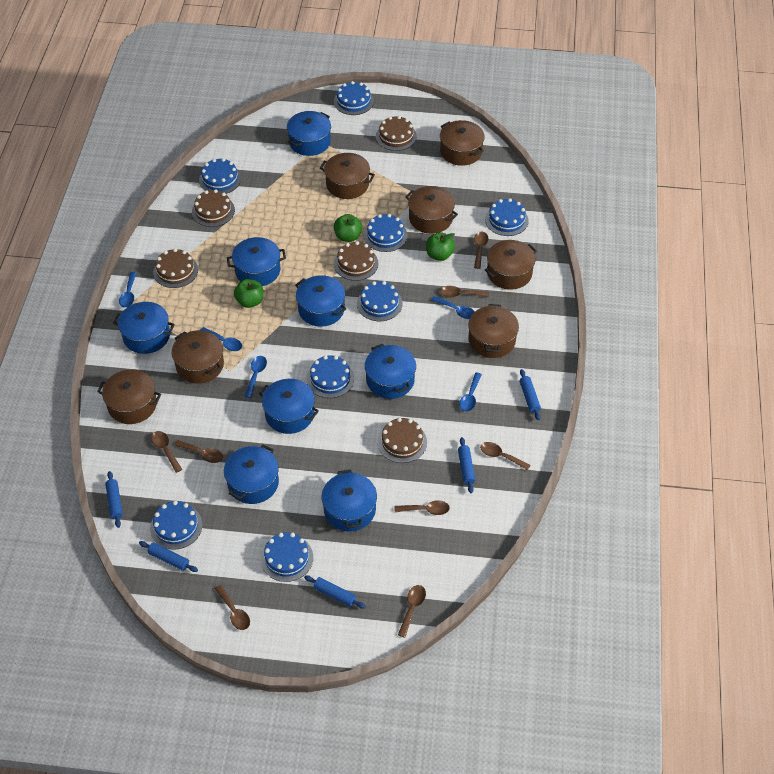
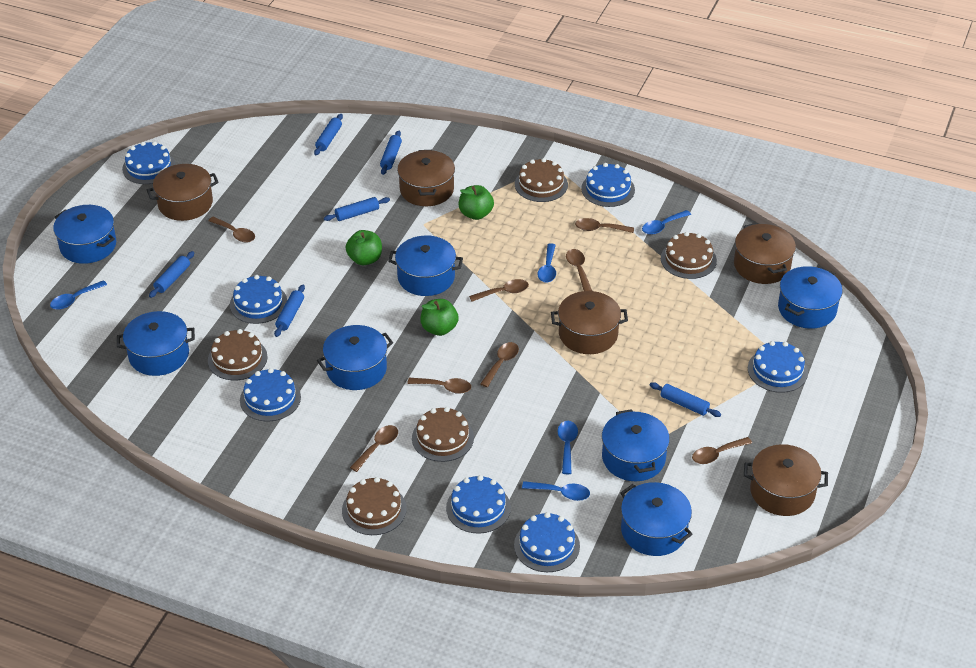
blue cake: [150,501,202,550] [199,158,241,194] [261,532,313,582] [307,355,354,398] [334,81,374,115] [357,281,403,321] [364,214,407,252] [485,198,528,236] = 8 -> [122,141,176,184] [230,275,287,324] [240,368,301,421] [446,475,511,534] [514,512,580,572] [581,163,635,207] [748,341,808,393] = 7
blue pot: [113,302,175,354] [224,444,279,504] [227,237,286,286] [259,379,319,434] [287,111,331,156] [295,275,346,327] [322,469,377,531] [365,344,416,399] = 8 -> [53,205,116,264] [117,311,195,376] [317,325,393,390] [388,235,463,296] [602,409,670,481] [620,482,693,556] [778,266,842,329] = 7
blue rolling pin: [105,471,123,528] [139,541,198,572] [304,575,366,609] [458,437,475,493] [520,369,541,420] = 5 -> [149,251,194,298] [274,285,305,337] [314,114,343,155] [324,197,390,221] [380,131,402,175] [650,382,721,417] = 6
brown pot: [97,369,161,424] [172,330,224,384] [320,153,375,199] [405,186,458,234] [440,120,485,166] [468,304,519,358] [485,240,537,290] = 7 -> [147,164,219,221] [397,150,455,206] [551,291,628,354] [734,223,796,284] [744,444,828,516] = 5

